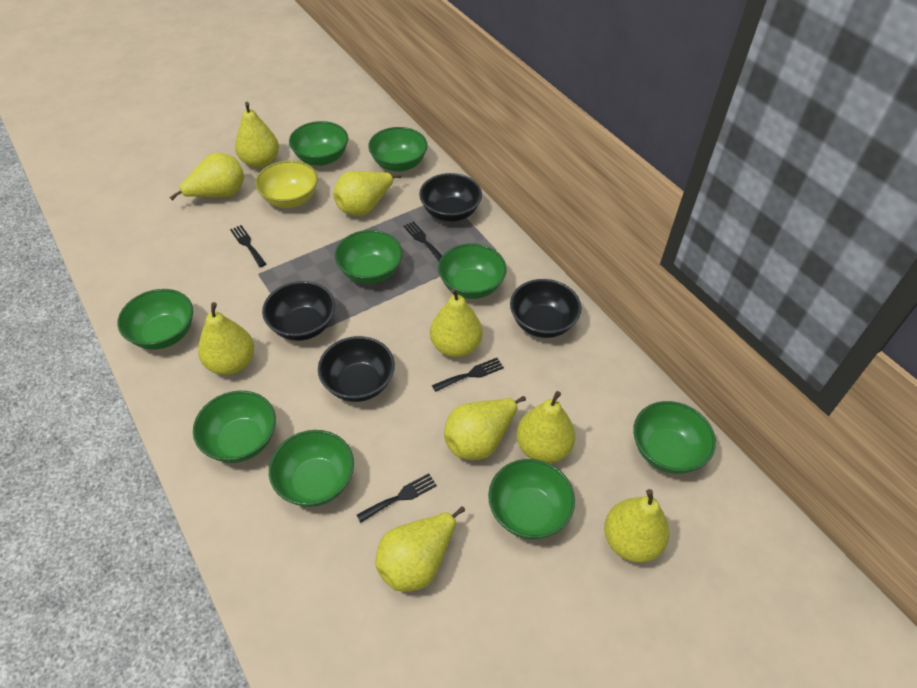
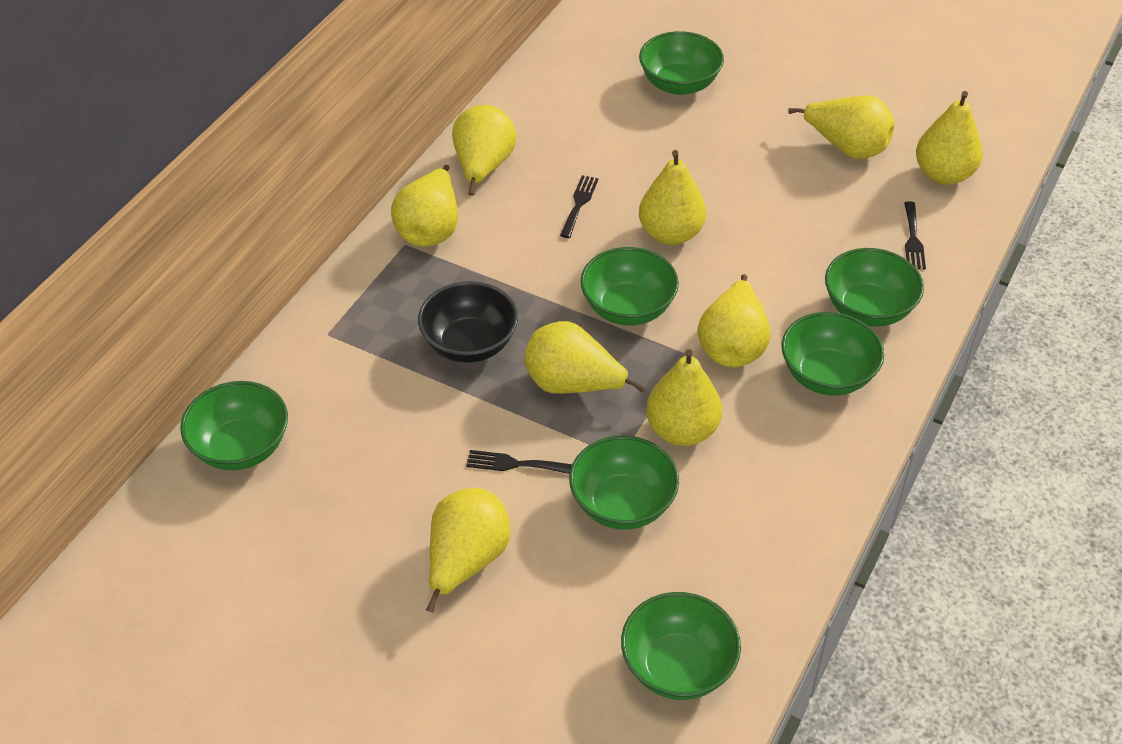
black bowl: [262,281,335,341] [318,336,395,402] [419,173,482,222] [510,279,582,338] = 4 -> [418,281,518,363] = 1
black fork: [230,225,266,267] [357,473,437,522] [403,221,442,262] [432,358,504,392] = 4 -> [466,450,572,474] [560,175,598,238] [904,201,926,270] = 3
green bowl: [117,289,193,350] [193,391,276,463] [269,430,354,507] [289,121,348,166] [335,230,403,284] [368,127,428,172] [438,243,507,299] [488,459,575,539] [633,401,716,474] = 9 -> [180,381,288,470] [569,436,679,530] [581,247,679,326] [621,592,741,700] [639,31,724,95] [781,312,884,396] [825,248,924,327] = 7
yellow bowl: [255,160,318,208] = 1 -> none = 0

